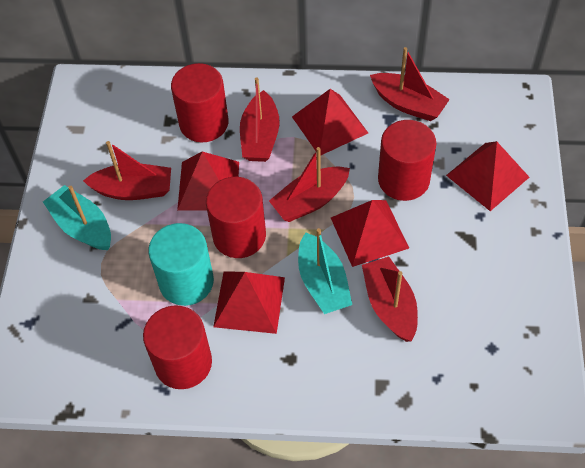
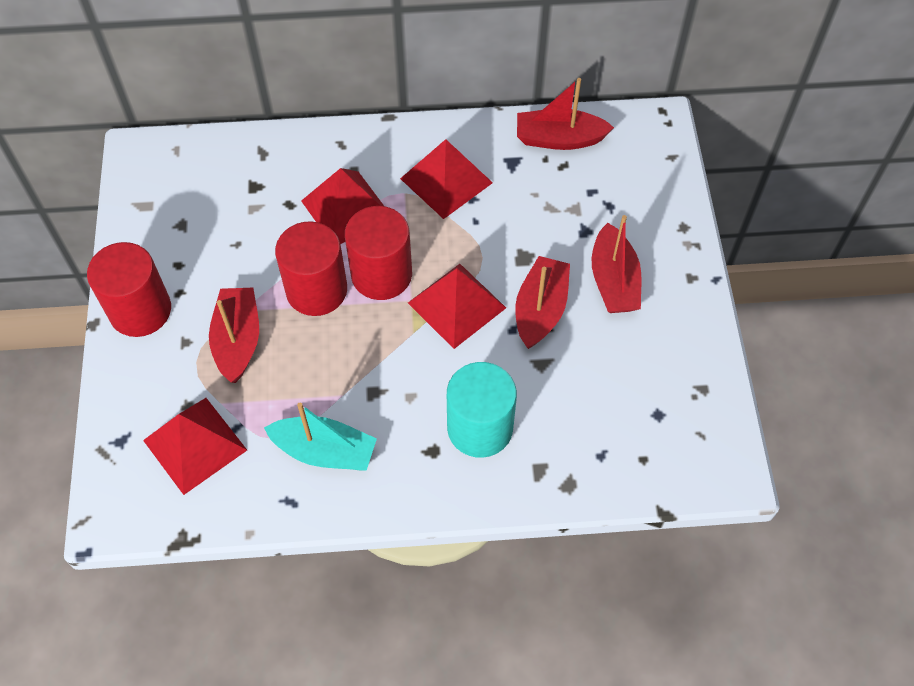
red boat: [83,141,171,200] [240,77,280,162] [269,147,350,222] [362,257,418,342] [370,47,450,121] = 5 -> [209,288,259,383] [515,256,570,349] [517,78,614,150] [592,215,641,313] = 4
red cylinder: [143,305,212,389] [171,63,229,142] [206,177,266,258] [378,120,436,201] = 4 -> [87,242,171,337] [275,221,347,316] [345,206,412,300] = 3
red pyramid: [177,151,239,210] [213,271,285,334] [292,89,368,155] [331,200,409,267] [446,141,529,211] = 5 -> [143,398,247,495] [301,168,384,244] [400,139,493,219] [408,264,506,349] = 4
turquoise boat: [43,185,111,250] [298,228,352,314] = 2 -> [264,403,377,470] = 1

